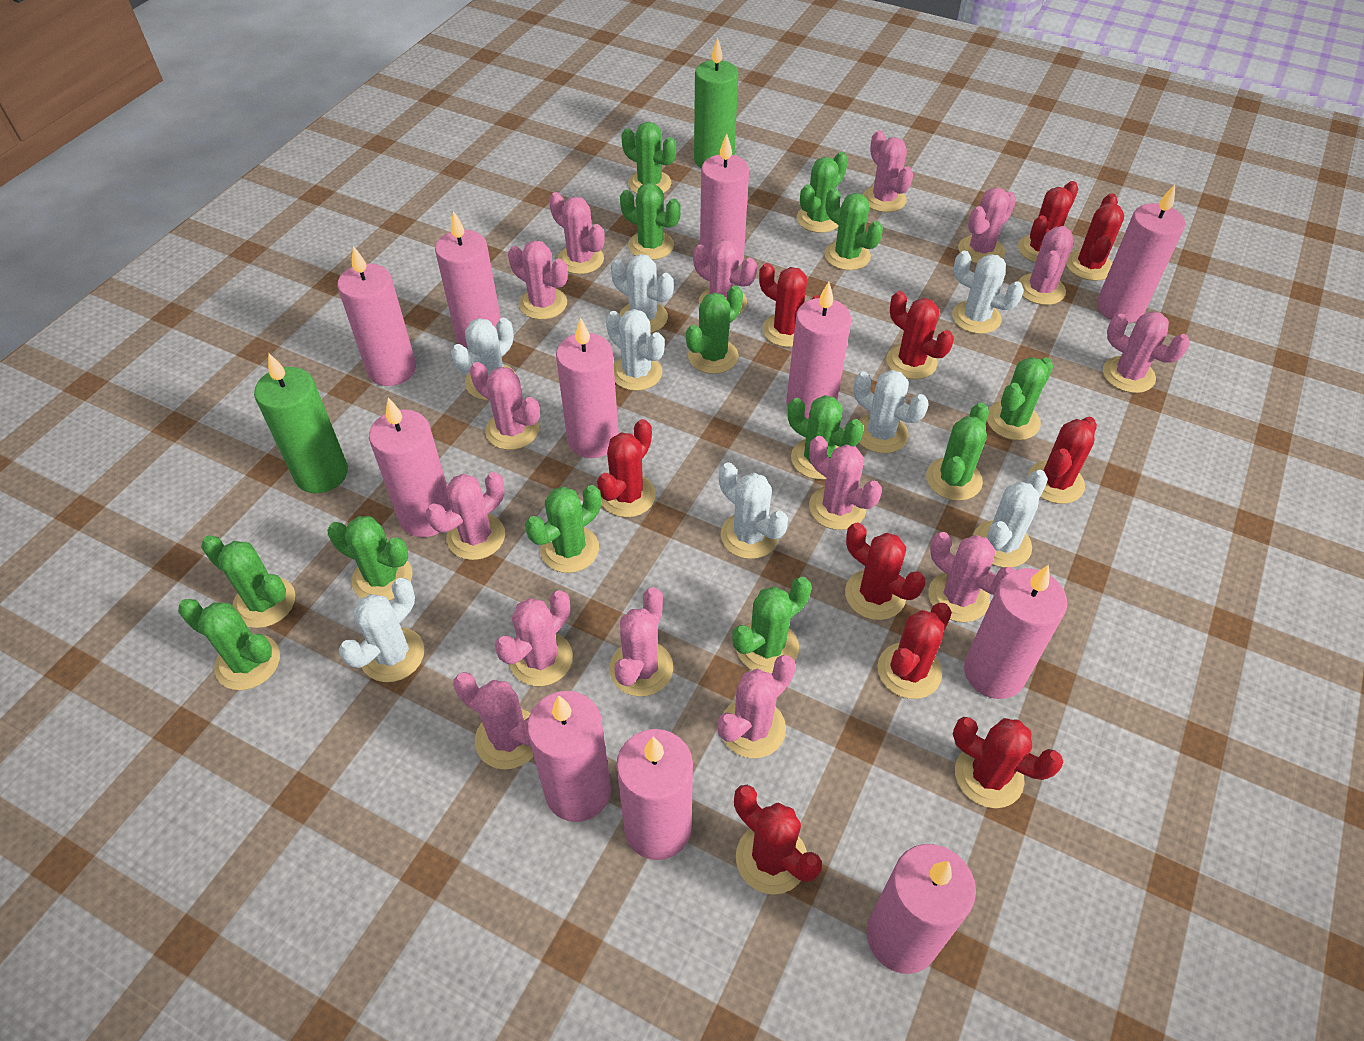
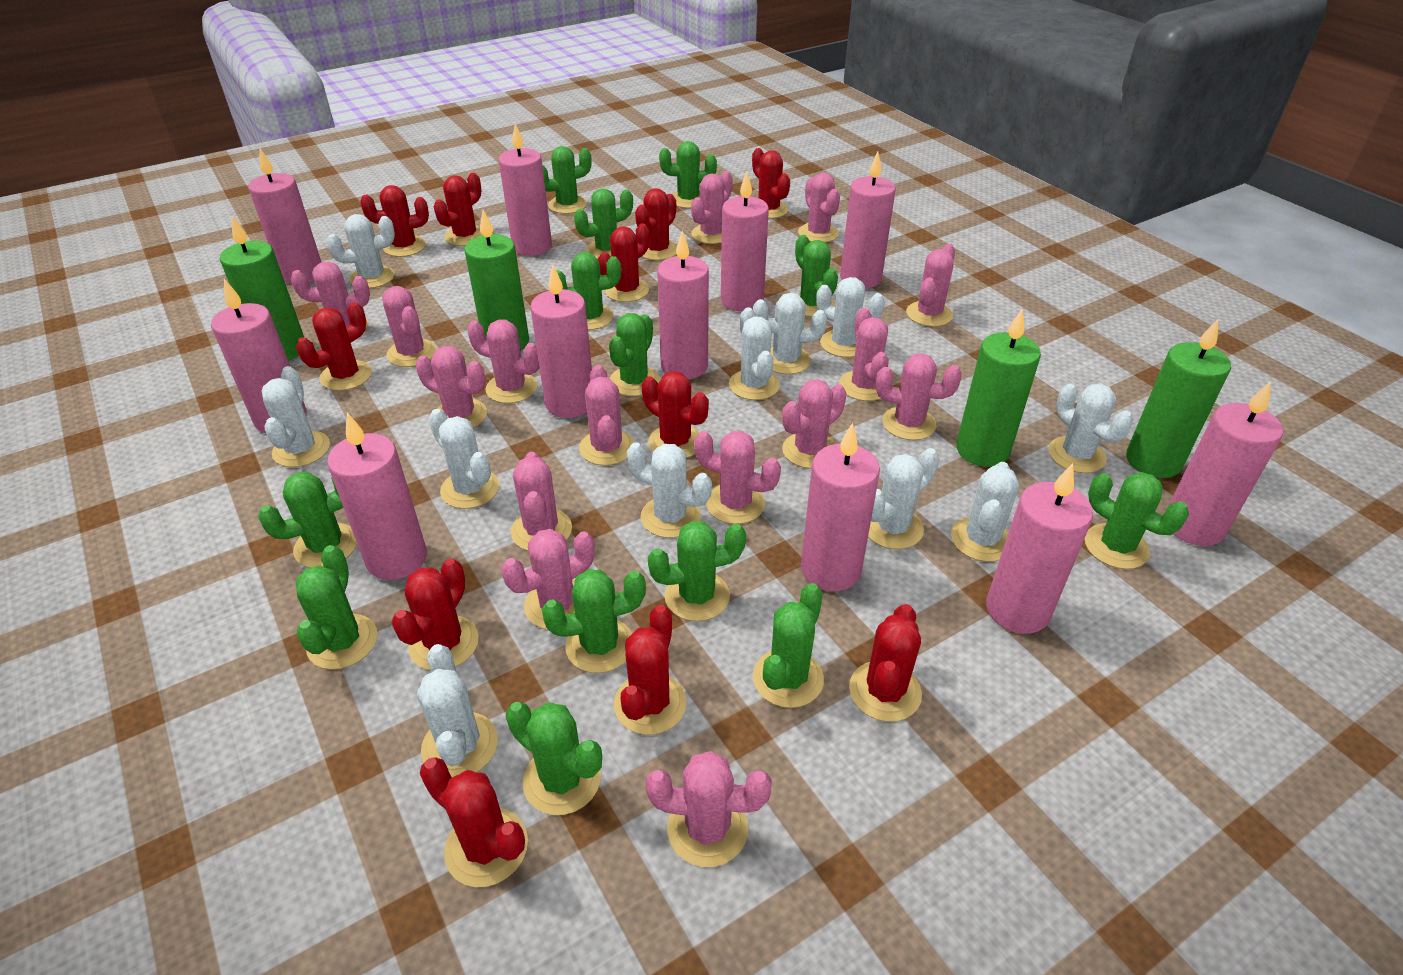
green candle: [254,353,348,493] [694,38,738,168] = 2 -> [220,216,304,361] [464,210,529,350] [956,308,1041,467] [1126,318,1231,478] = 4
red cactus: [597,419,656,518] [734,785,822,895] [759,263,820,347] [845,522,926,620] [877,603,952,699] [886,291,954,379] [953,717,1063,808] [1018,181,1078,263] [1028,417,1097,504] [1066,193,1124,281] = 10 -> [296,303,372,391] [360,185,429,257] [391,559,479,670] [420,758,528,887] [434,173,483,246] [598,223,650,302] [614,605,687,735] [635,188,677,260] [642,371,709,458] [752,148,790,219] [849,604,922,722] = 11
white cactus: [339,578,424,682] [451,318,516,400] [606,309,665,391] [611,254,673,333] [719,462,788,559] [854,370,928,453] [952,251,1024,334] [973,470,1048,568] = 8 -> [261,366,330,467] [327,214,395,288] [417,644,498,777] [428,409,499,509] [627,442,712,538] [729,307,780,400] [753,293,827,374] [816,277,885,357] [868,448,939,549] [951,462,1019,562] [1048,384,1133,473] = 11

